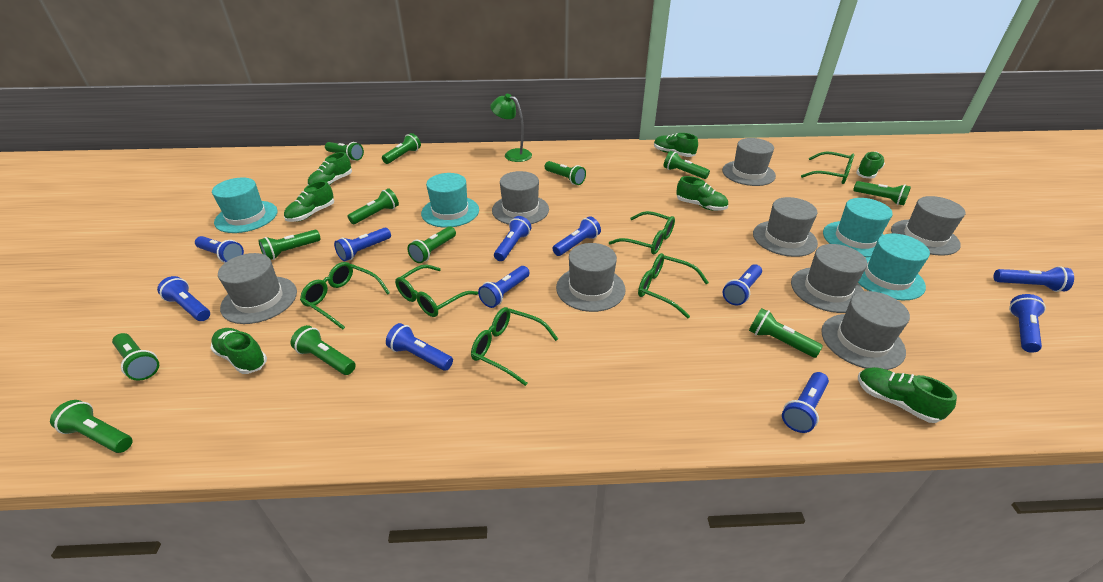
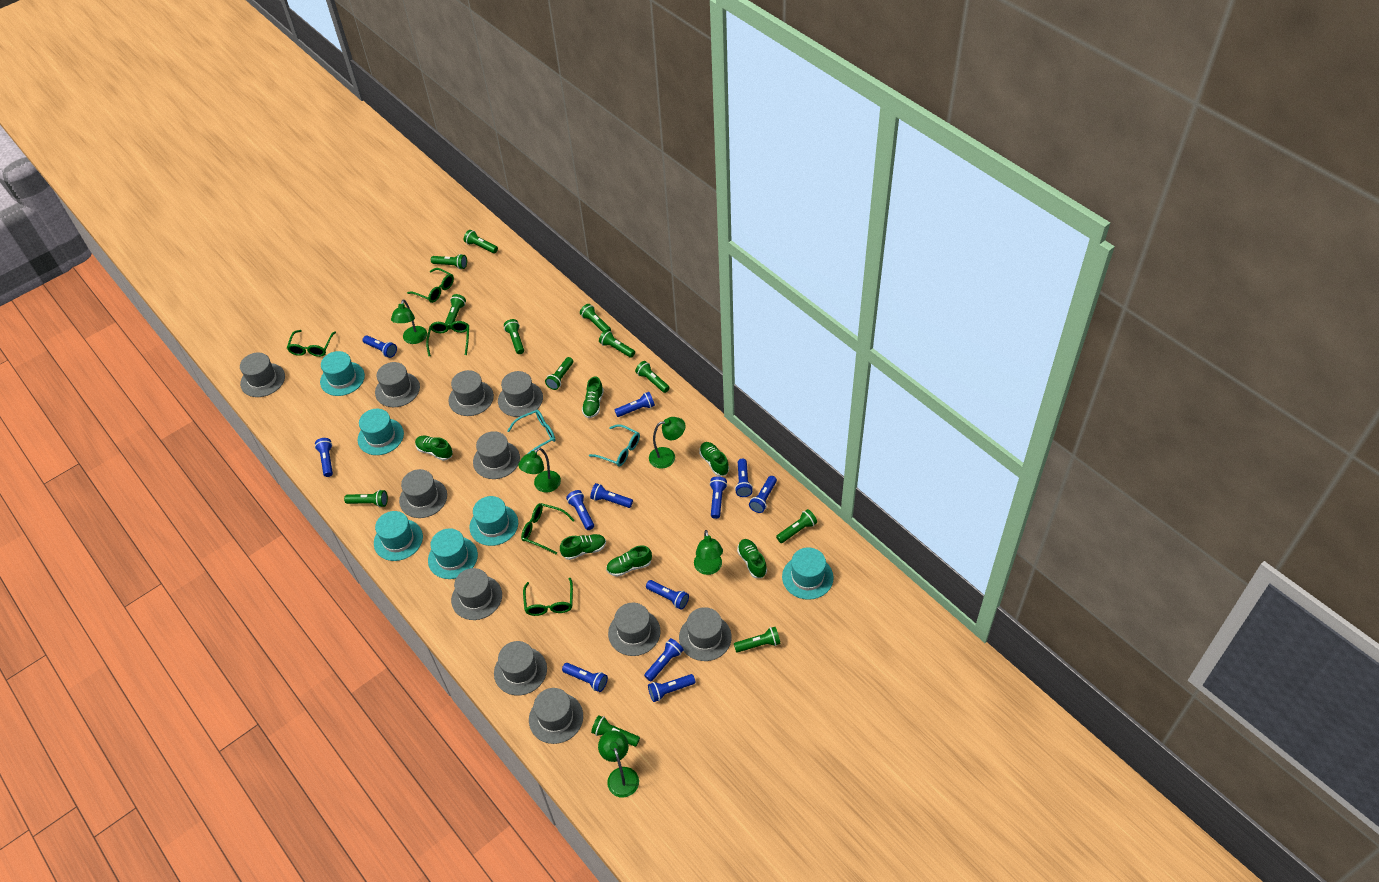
blue flashlight: [157,276,210,321] [195,236,244,263] [334,228,391,261] [386,323,453,371] [478,266,530,308] [494,216,531,261] [553,216,601,256] [723,264,762,306] [782,372,829,433] [993,266,1074,292] [1009,294,1046,353] = 11 -> [315,438,333,477] [363,335,397,358] [562,663,608,692] [566,490,594,530] [590,483,633,508] [615,392,655,417] [644,638,684,681] [646,580,689,610] [648,674,695,702] [710,476,727,519] [735,459,753,497] [749,476,777,513] = 12
green glasses: [300,262,390,330] [395,265,478,317] [471,307,558,386] [609,211,675,255] [638,253,709,318] [801,152,854,184] = 6 -> [287,330,336,357] [407,268,454,303] [426,321,469,356] [521,503,575,554] [523,578,573,616] = 5
green lamp: [490,94,532,162] = 1 -> [391,299,427,344] [518,448,561,492] [598,731,639,798] [649,417,686,469] [694,530,723,575] = 5
green shoe: [211,328,267,374] [284,181,334,222] [307,152,352,185] [654,133,698,157] [676,176,728,211] [856,152,885,179] [858,367,957,423] = 7 -> [415,436,453,461] [560,534,606,560] [582,376,604,418] [606,545,652,577] [699,442,729,476] [737,539,767,578] = 6
grey hat: [218,253,297,324] [492,171,549,225] [556,243,626,312] [722,138,776,186] [753,197,818,257] [791,244,867,313] [821,291,910,370] [891,196,965,256] = 8 -> [240,353,285,397] [375,362,420,407] [399,469,447,518] [448,370,494,416] [451,568,502,620] [473,431,520,479] [494,641,547,695] [498,371,543,417] [529,688,583,744] [608,602,661,656] [679,607,732,661] = 11
turquoise glasses: none = 0 -> [507,410,556,454] [589,424,640,467] = 2
turquoise hat: [212,177,278,233] [421,173,479,228] [823,198,893,257] [858,233,930,300] = 4 -> [320,351,365,396] [358,409,404,455] [374,511,423,561] [428,528,478,579] [469,496,518,546] [782,547,833,600] = 6

